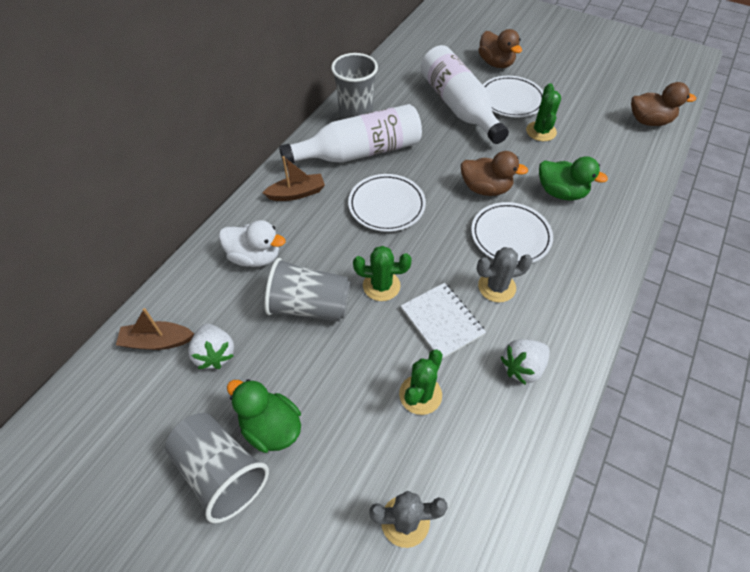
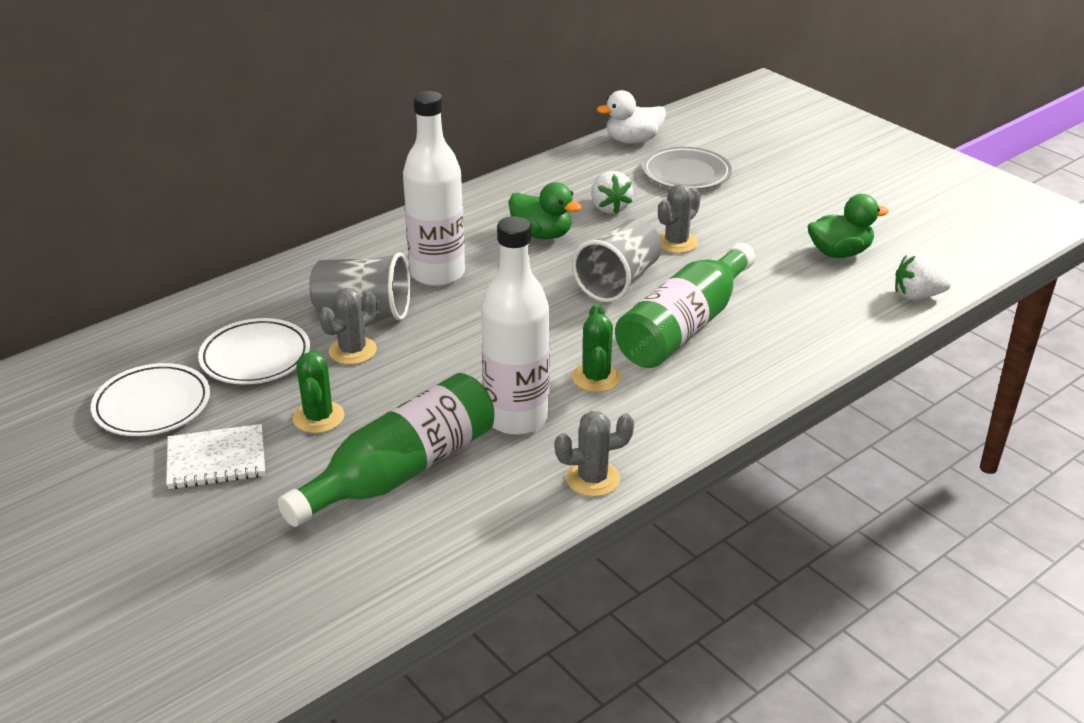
brown boat: [116,308,194,350] [262,156,325,201] = 2 -> none = 0
brown duck: [461,151,528,196] [479,29,522,68] [631,82,696,126] = 3 -> none = 0
green bottle: none = 0 -> [278,373,494,527] [615,243,755,368] = 2
green cactus: [353,246,412,301] [399,349,443,415] [526,83,561,141] = 3 -> [293,350,345,433] [572,304,621,392] = 2
grey cactus: [369,491,448,548] [477,247,533,302] = 2 -> [319,288,377,365] [555,411,634,497] [658,184,701,253] = 3
grey cup: [165,413,269,523] [265,258,351,322] [331,53,378,120] = 3 -> [309,252,411,321] [572,219,662,302] = 2
grey plate: none = 0 -> [642,147,732,190] = 1
white plate: [348,174,426,232] [471,202,553,263] [483,76,543,117] = 3 -> [91,363,210,436] [198,318,310,384] = 2

